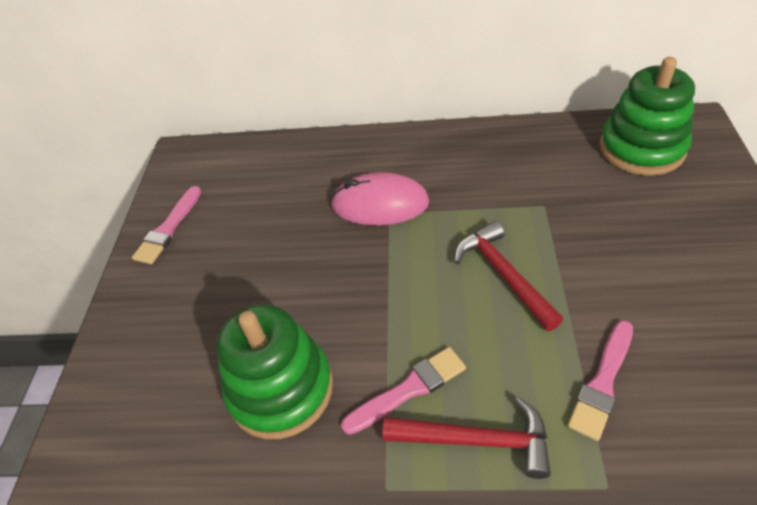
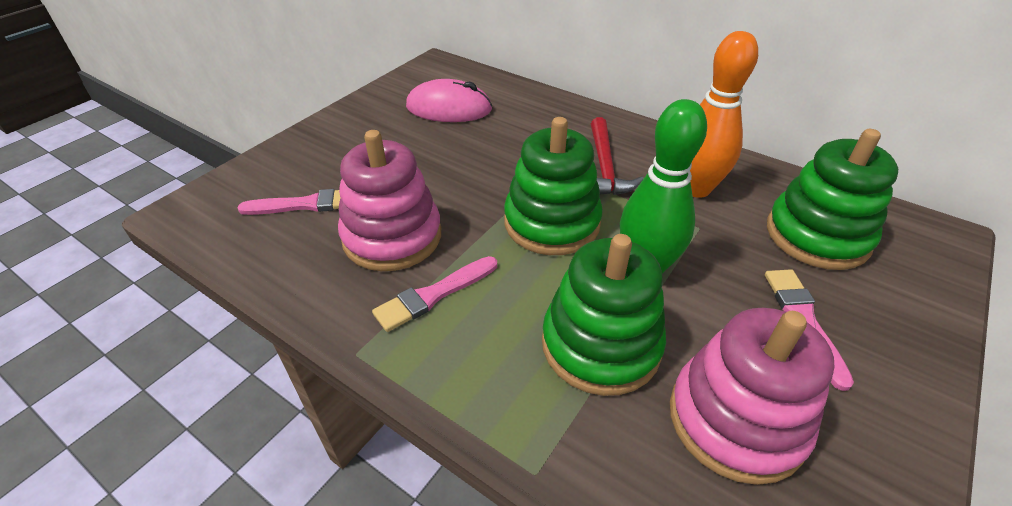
green bowling pin: none = 0 -> [620,99,707,274] = 1
green stacking toy: [216,304,333,439] [599,57,695,176] = 2 -> [504,117,603,255] [542,234,666,396] [767,129,898,270] = 3
orange bowling pin: none = 0 -> [690,31,758,198] = 1
pink stacking toy: none = 0 -> [338,130,441,271] [670,308,835,485] = 2
red hammer: [382,397,551,479] [454,221,563,331] = 2 -> [591,117,644,195] = 1

